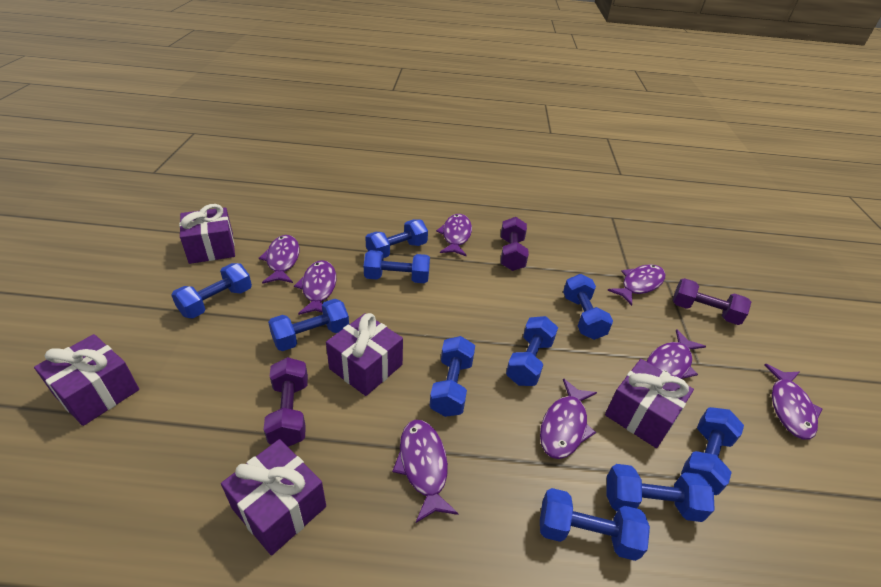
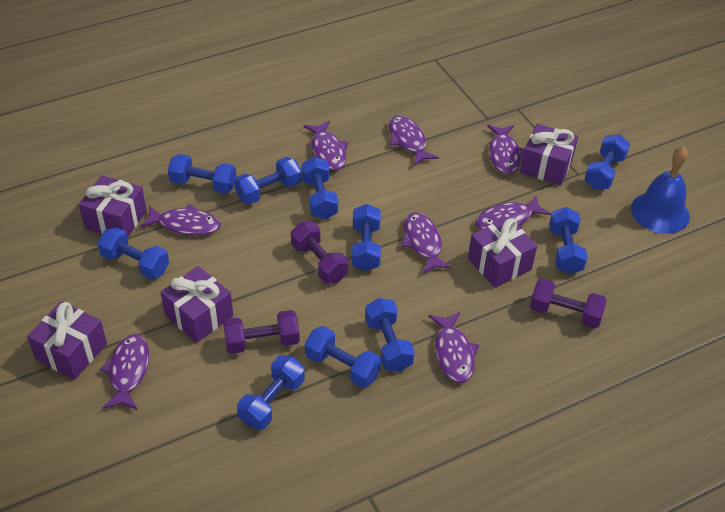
blue bell: none = 0 -> [631,146,690,234] = 1

